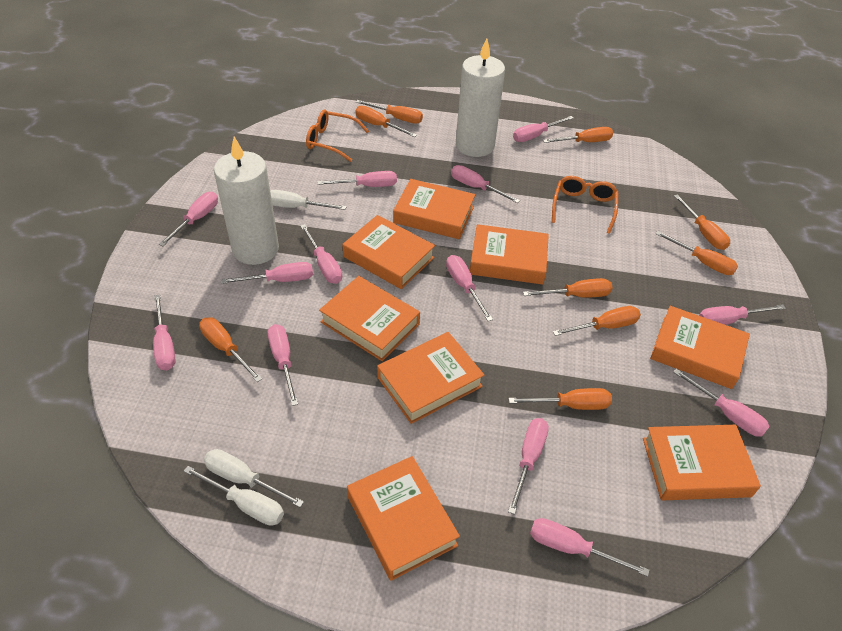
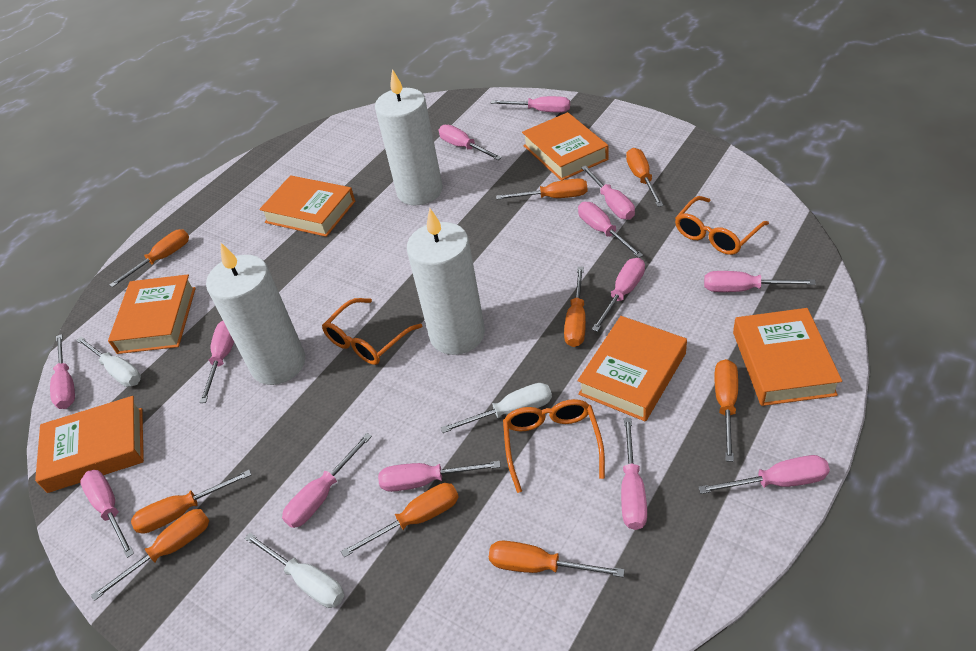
orange book: [319,276,420,361] [342,215,435,289] [347,456,460,581] [377,332,485,424] [393,179,476,239] [470,224,549,284] [643,425,761,500] [650,306,750,389] = 8 -> [35,396,144,493] [108,274,196,354] [259,175,355,237] [522,112,609,181] [577,316,687,422] [733,308,842,406] = 6
orange glasses: [306,109,369,162] [552,176,619,234] = 2 -> [322,298,422,365] [503,399,605,493] [675,196,769,255] = 3
white candle: [214,137,279,265] [456,38,505,157] = 2 -> [206,243,305,385] [375,69,443,205] [407,208,485,355] = 3

